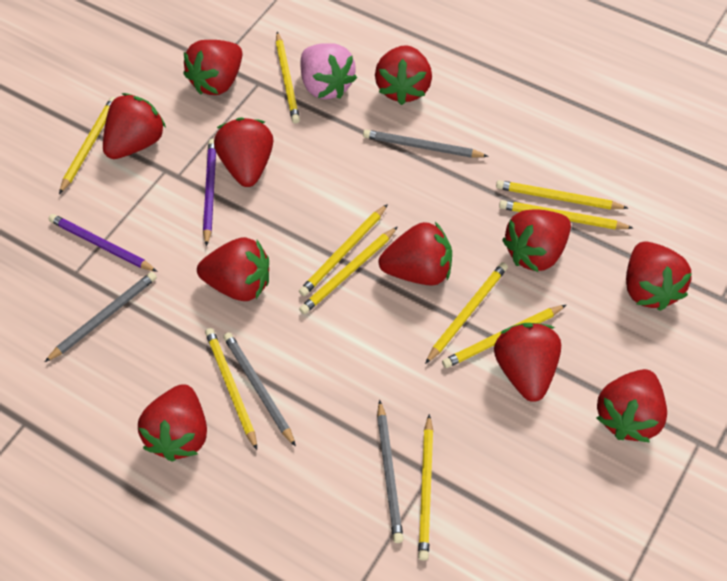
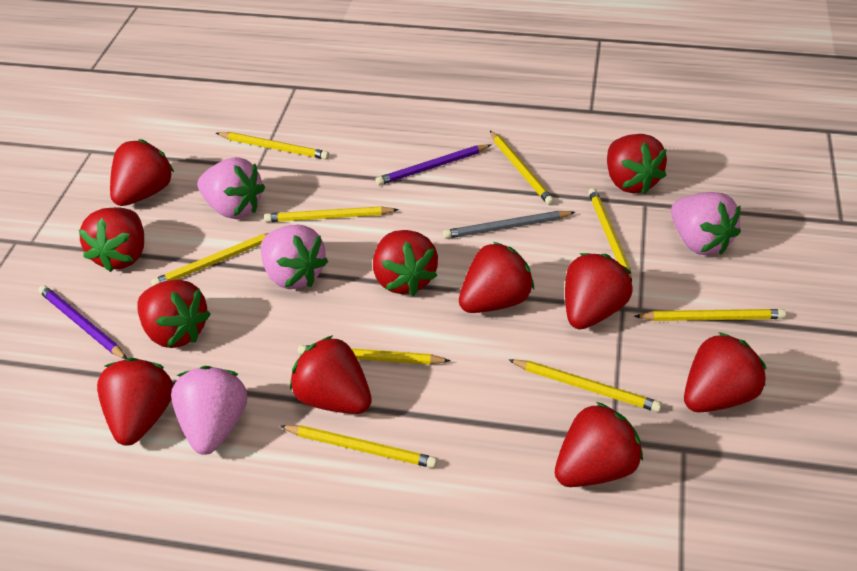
grey pencil: [45,272,157,362] [223,332,296,447] [363,130,489,158] [377,400,404,543] = 4 -> [443,211,575,239] = 1
pink strawberry: [300,43,357,99] = 1 -> [171,366,247,455] [197,157,265,219] [261,225,328,289] [671,192,741,255] = 4
yellow pencil: [59,97,115,194] [205,328,257,450] [276,32,300,123] [299,204,388,296] [299,227,397,314] [418,414,433,561] [425,262,508,364] [442,305,566,368] [496,180,628,210] [499,200,633,229] = 10 -> [151,233,269,286] [216,132,329,159] [264,206,399,222] [280,425,437,468] [298,345,450,365] [490,131,555,205] [508,359,662,412] [588,188,632,282] [634,309,786,321] = 9

